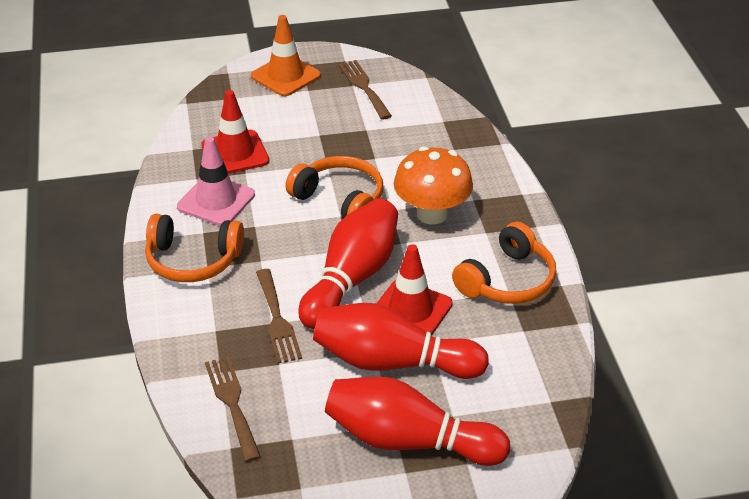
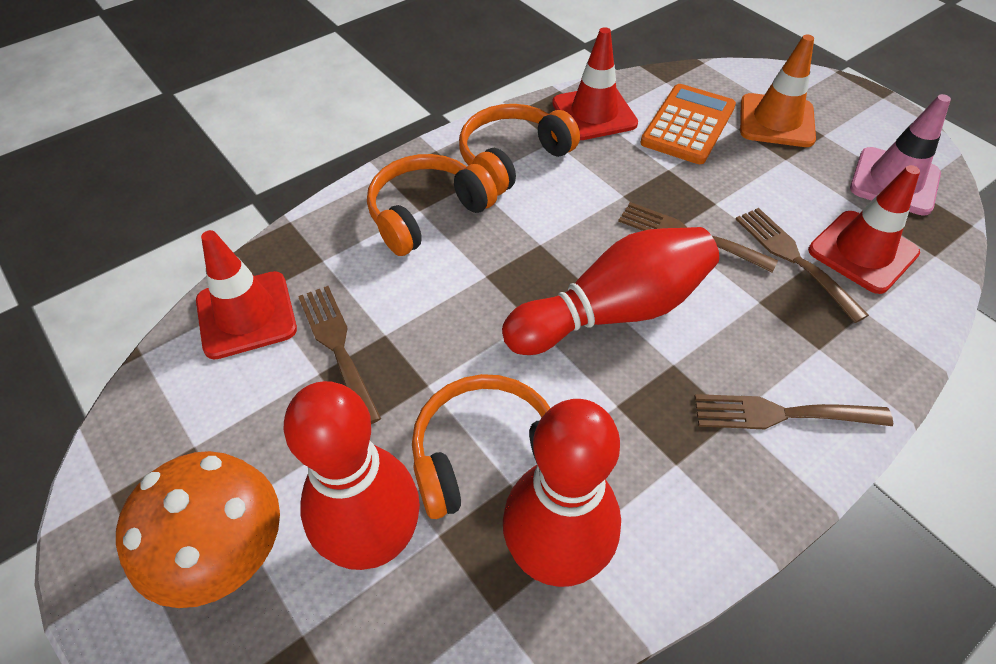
brown fork: [205,356,261,462] [256,269,302,363] [338,60,392,120] = 3 -> [298,286,381,424] [618,202,778,272] [694,394,893,429] [736,208,869,323] = 4
orange calculator: none = 0 -> [640,84,736,164] = 1
red traffic cone: [201,90,269,174] [376,244,453,336] = 2 -> [196,230,297,360] [552,27,638,140] [808,165,920,294] = 3

